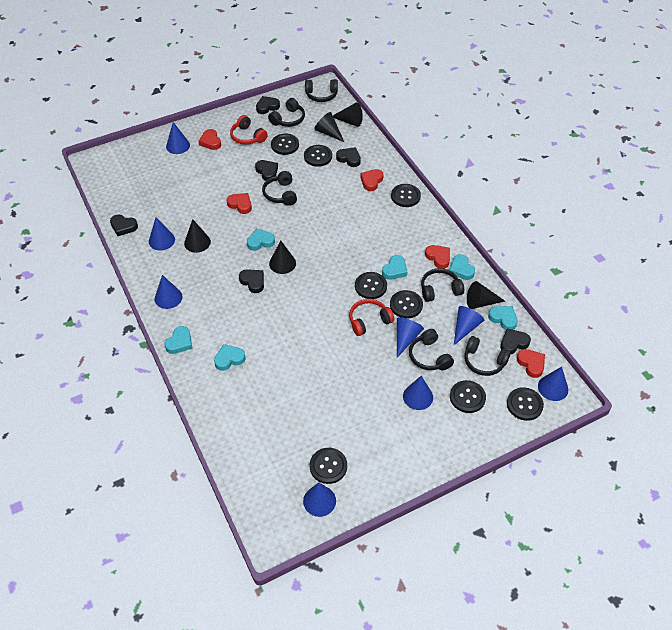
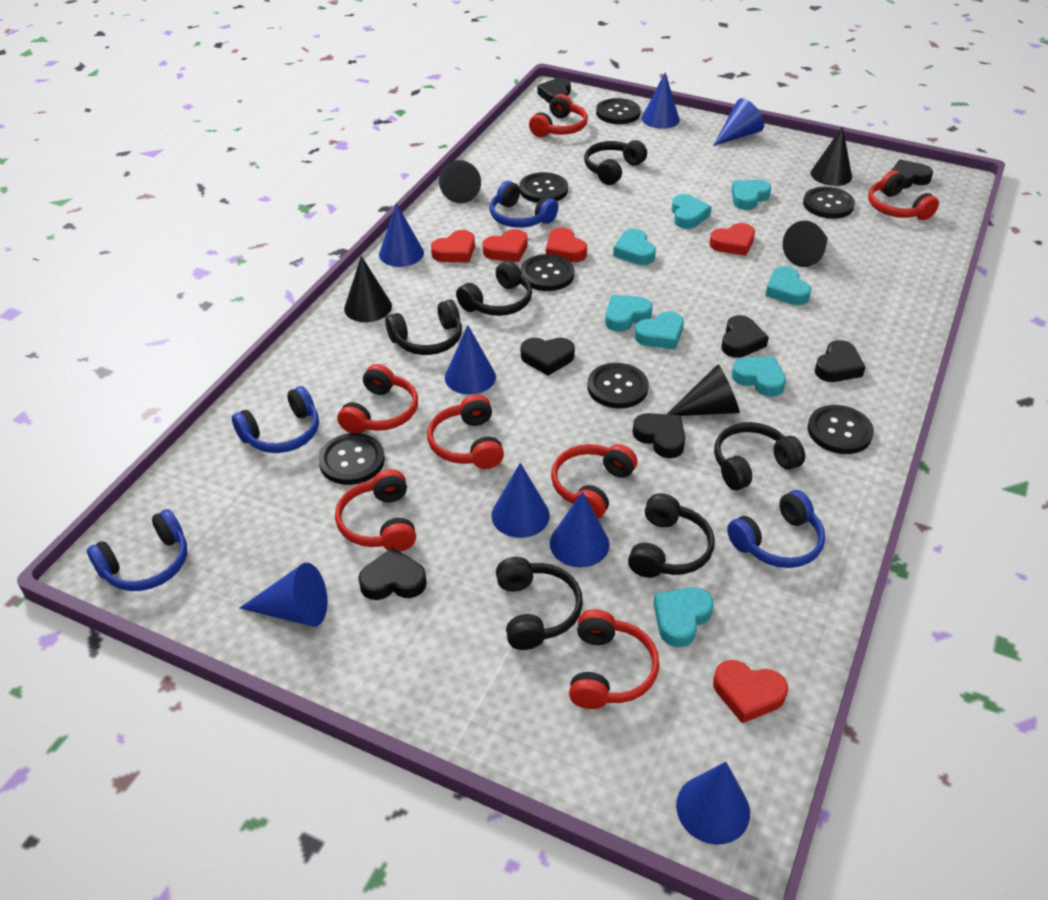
black button: [271,134,299,155] [304,145,332,167] [310,448,347,484] [355,272,387,299] [390,290,423,319] [391,184,421,207] [450,380,486,413] [507,387,544,421] = 8 -> [318,433,385,485] [519,172,568,203] [521,254,574,291] [587,363,649,409] [596,98,641,124] [803,187,855,219] [808,405,874,454] = 7
black heart: [110,215,138,236] [239,269,264,293] [255,160,278,181] [256,96,280,114] [336,147,361,167] [500,328,531,354] = 6 -> [358,547,427,600] [521,338,575,376] [537,78,571,103] [632,413,685,458] [721,315,769,358] [815,340,866,382] [891,160,933,189] = 7
blue headphones: none = 0 -> [87,509,187,591] [232,386,319,453] [490,181,558,228] [727,490,825,568] = 4
red headphones: [230,115,268,145] [349,299,394,336] = 2 -> [335,469,416,552] [337,364,418,433] [427,394,504,469] [529,94,588,137] [551,444,637,519] [569,609,659,709] [868,170,939,220] = 7
turquoise heart: [165,326,192,354] [214,344,246,371] [247,229,275,251] [382,255,407,280] [450,254,475,280] [488,306,518,330] = 6 -> [605,295,653,332] [613,229,656,265] [635,311,684,349] [653,587,714,647] [672,194,712,229] [731,180,771,210] [732,356,786,397] [765,266,812,305] = 8

